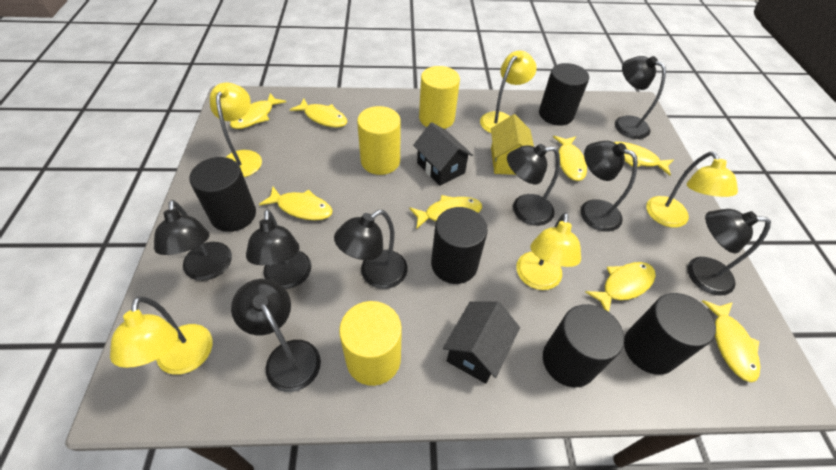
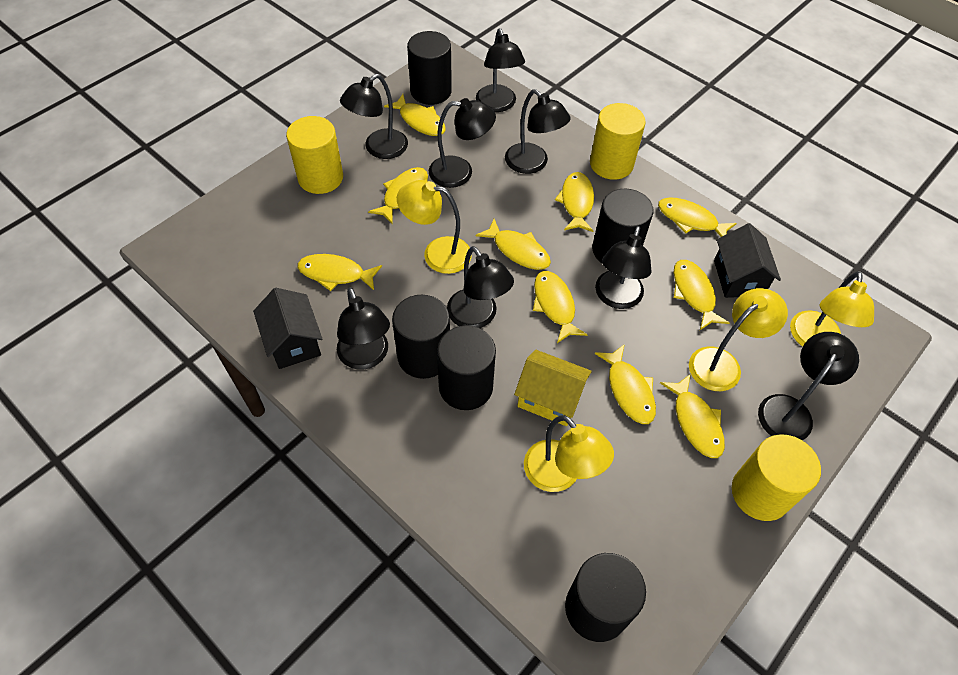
yellow fish: [230,93,286,129] [259,187,333,220] [290,98,347,128] [409,195,482,229] [553,136,587,181] [585,262,656,312] [614,142,674,175] [702,300,760,382] = 8 -> [297,254,382,291] [368,167,428,224] [384,94,446,136] [476,219,551,270] [533,271,587,343] [555,172,594,232] [595,344,656,424] [658,197,737,237] [660,375,725,458] [674,260,729,330] = 10
yellow lamp: [110,296,213,375] [210,82,262,177] [480,51,537,133] [516,212,581,290] [646,151,738,228] = 5 -> [397,180,472,274] [524,415,614,492] [689,288,788,391] [790,271,874,347] = 4

